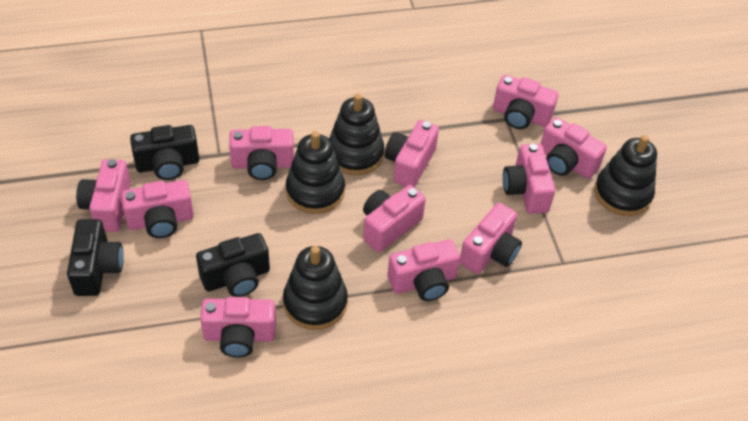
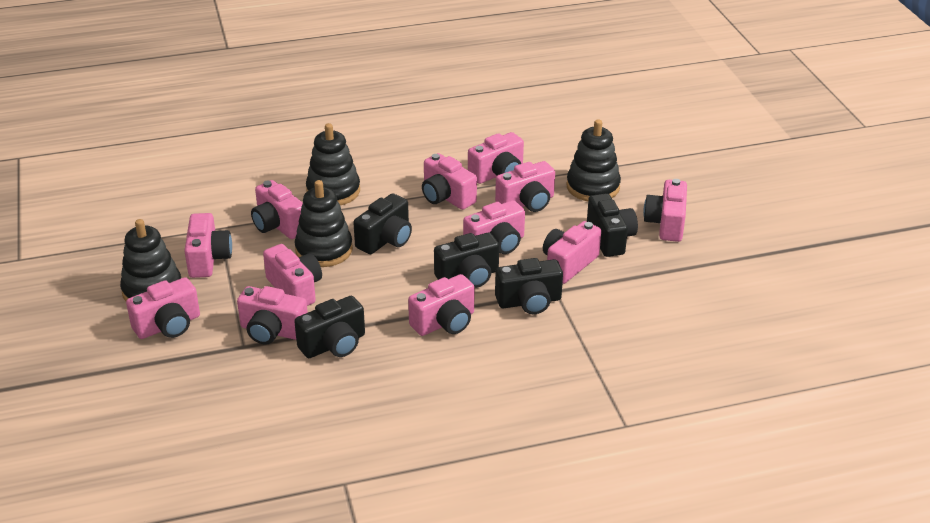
black camera: [67,219,124,296] [130,125,199,180] [196,233,270,297] = 3 -> [294,296,365,358] [353,193,412,254] [434,233,499,288] [495,258,563,314] [587,193,638,257] = 5
pink camera: [76,159,131,232] [121,180,194,238] [200,297,276,358] [229,126,294,180] [363,185,426,252] [385,120,439,187] [387,239,460,301] [459,203,522,274] [493,75,558,129] [503,144,555,214] [541,117,607,179] = 11 -> [126,277,200,339] [184,213,232,278] [237,286,308,345] [251,180,303,239] [263,244,322,306] [408,274,475,336] [422,153,477,210] [463,200,525,254] [468,132,524,184] [495,161,555,212] [543,221,601,284] [643,179,687,242] = 12

